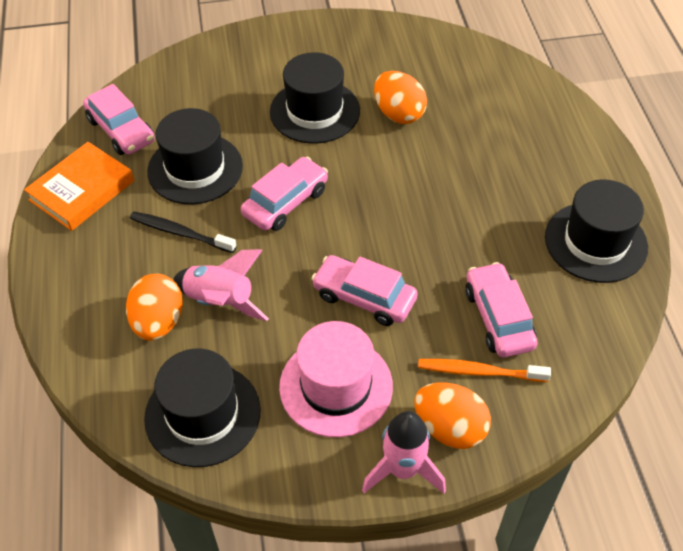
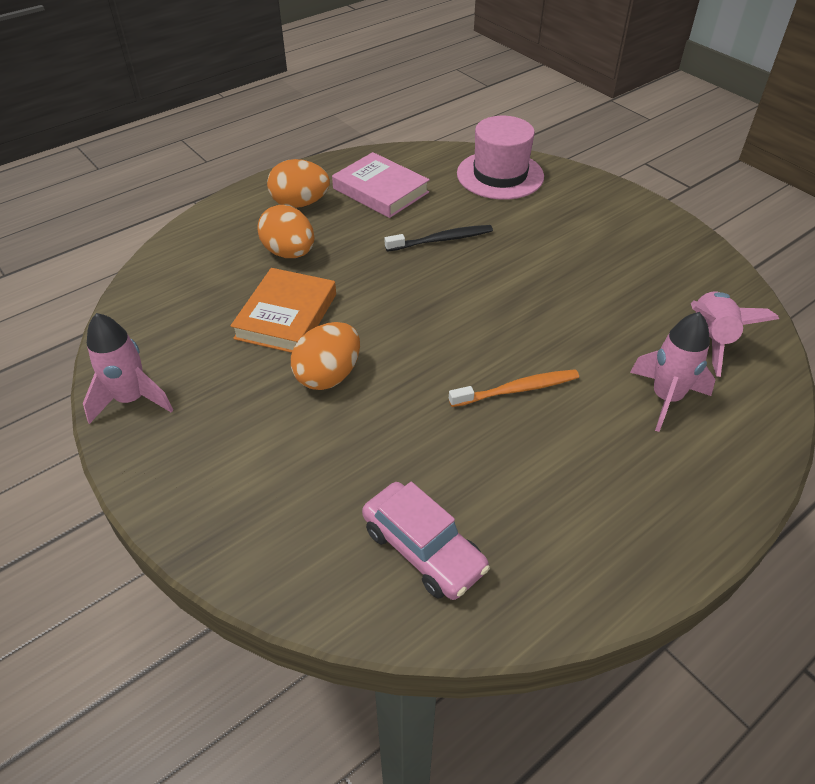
black hat: [144,349,261,467] [147,108,243,204] [270,52,360,144] [545,180,648,283] = 4 -> none = 0
pink book: none = 0 -> [332,152,430,218] = 1
pink car: [83,84,155,155] [241,157,328,231] [311,255,418,326] [465,262,538,357] = 4 -> [362,482,490,600] = 1
pink rocket: [173,249,269,321] [362,411,446,494] = 2 -> [83,313,173,424] [630,312,715,432] [691,292,779,377] = 3

